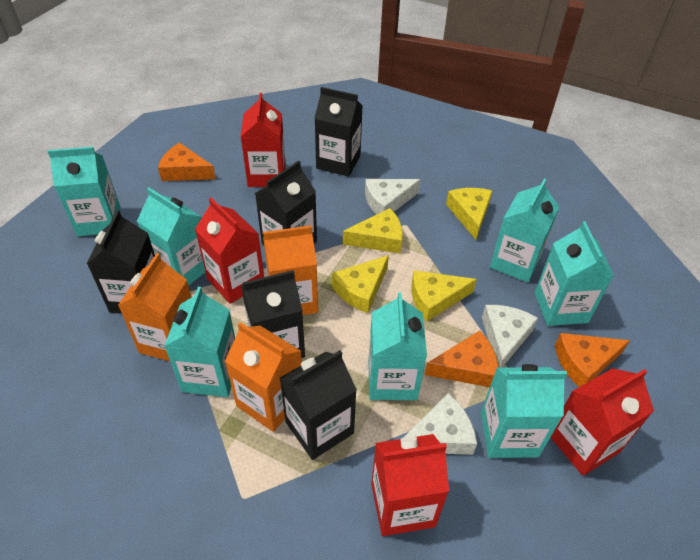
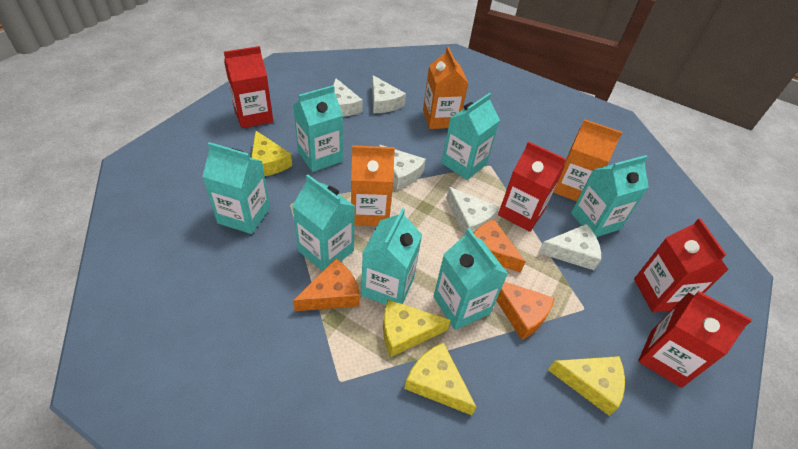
black carton: [87,210,155,314] [241,270,305,358] [255,160,317,245] [280,350,357,460] [314,87,362,177] = 5 -> none = 0
white cheese: [365,179,421,215] [404,393,477,455] [482,305,538,368] = 3 -> [333,78,363,117] [372,75,406,113] [378,144,426,190] [446,187,499,235] [538,224,601,270] = 5

